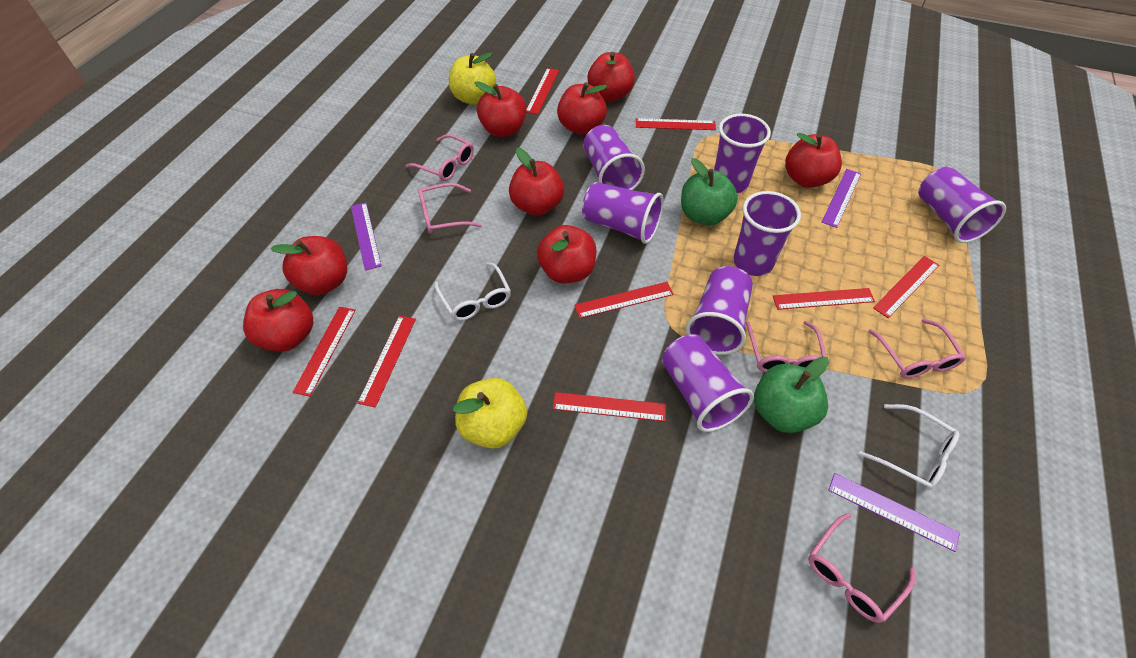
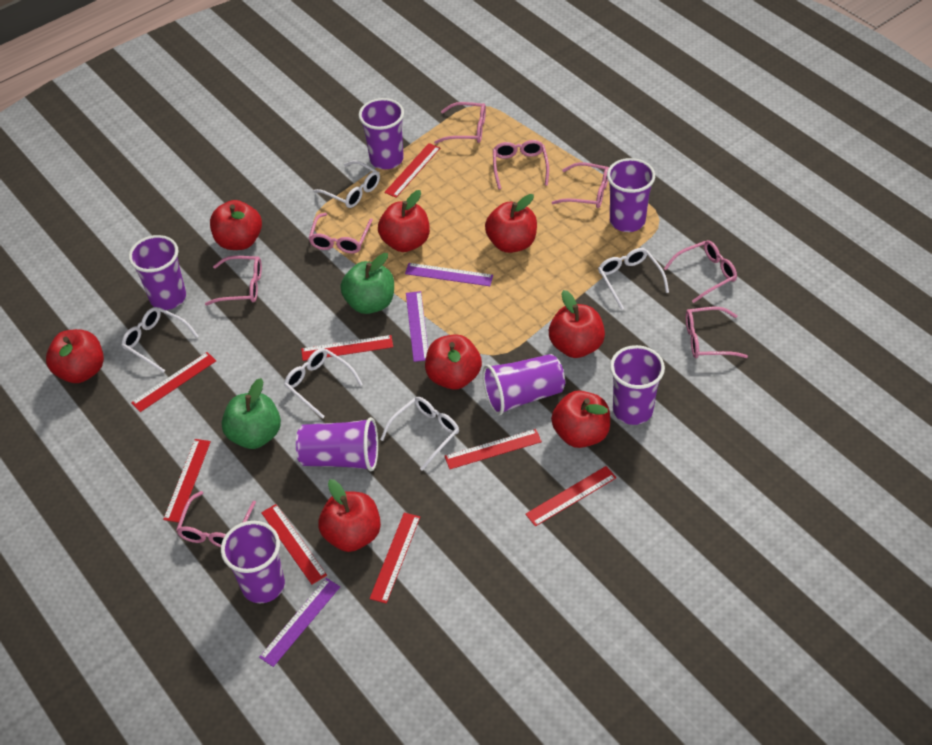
pink glasses: [405,134,474,181] [418,183,482,234] [746,321,826,372] [808,513,915,623] [868,319,966,378] = 5 -> [176,491,256,547] [205,256,262,306] [308,213,373,254] [434,102,486,144] [493,140,549,189] [551,162,609,208] [664,240,737,303] [686,307,748,358] = 8
white glasses: [434,262,511,321] [859,404,960,490] = 2 -> [121,307,199,373] [284,348,363,419] [313,160,380,208] [380,397,459,471] [598,248,669,310] = 5
yellow apple: [449,52,496,105] [453,378,527,449] = 2 -> none = 0

